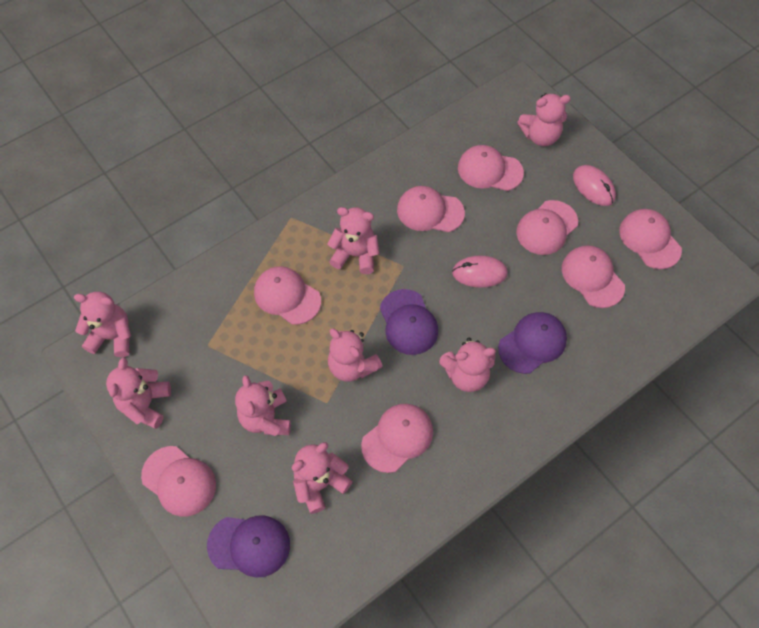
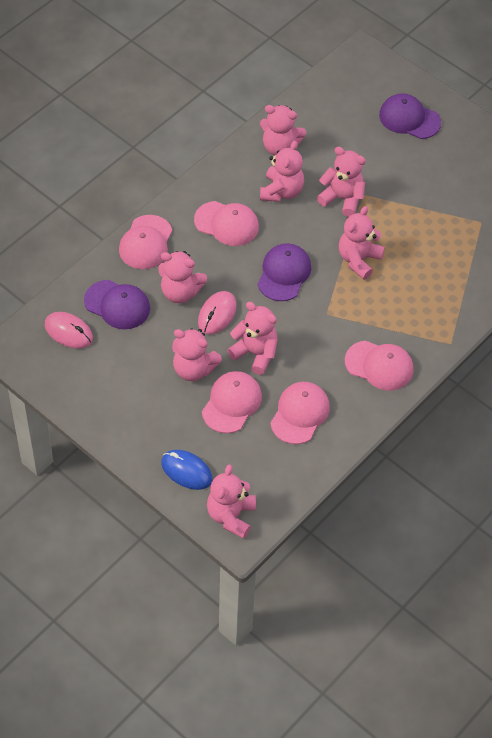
blue mouse: none = 0 -> [161,450,212,490] = 1
pink cap: [141,446,216,517] [254,266,321,325] [361,404,433,473] [397,186,465,232] [458,145,524,191] [516,200,578,255] [562,245,625,308] [619,209,682,269] = 8 -> [119,215,172,269] [194,201,259,246] [202,371,262,433] [270,382,330,444] [345,340,414,390] = 5

